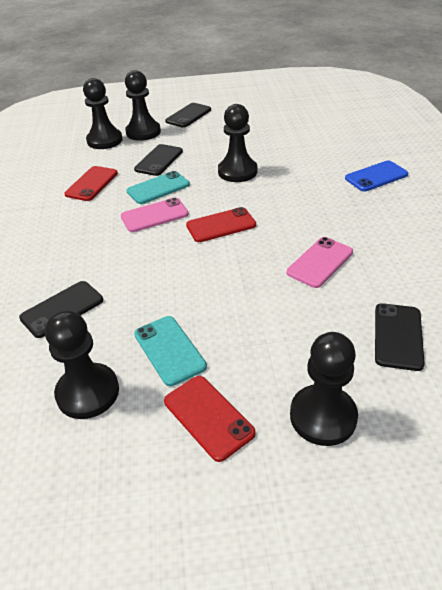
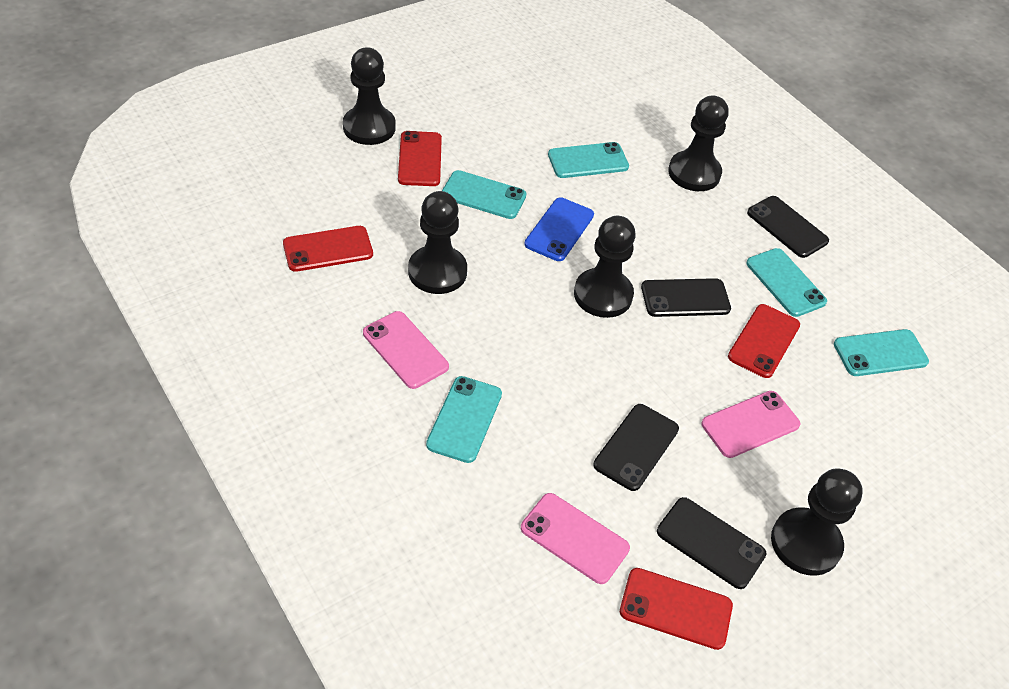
pink phone: [121,198,189,232] [287,237,353,288] = 2 -> [363,311,449,389] [521,493,630,584] [701,391,800,458] = 3
red phone: [64,166,118,201] [164,376,256,462] [186,207,256,242] = 3 -> [283,226,373,272] [398,131,442,186] [620,568,733,650] [728,304,800,378] = 4
turquoise phone: [126,171,190,204] [134,316,207,386] = 2 -> [426,376,502,463] [442,170,527,219] [548,142,629,178] [746,248,827,317] [834,329,929,376] = 5

